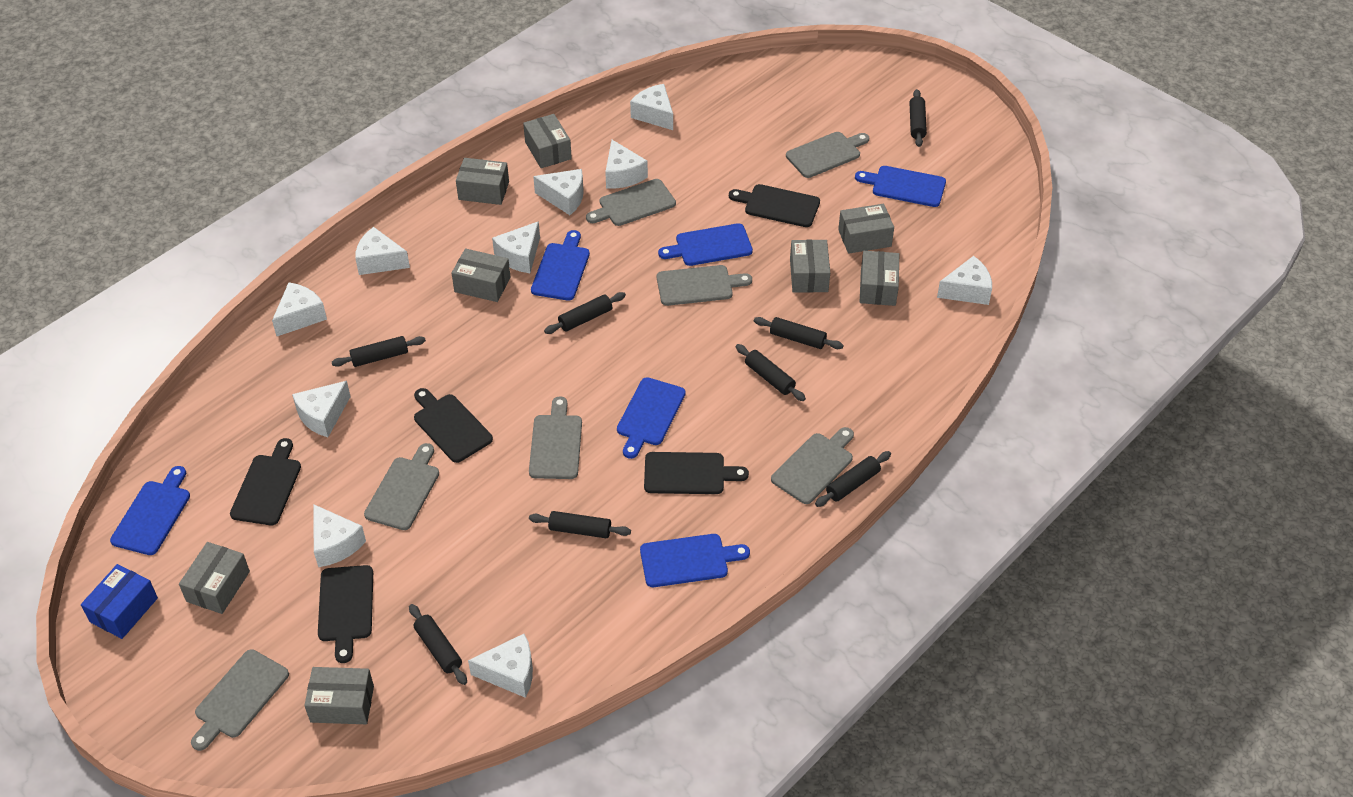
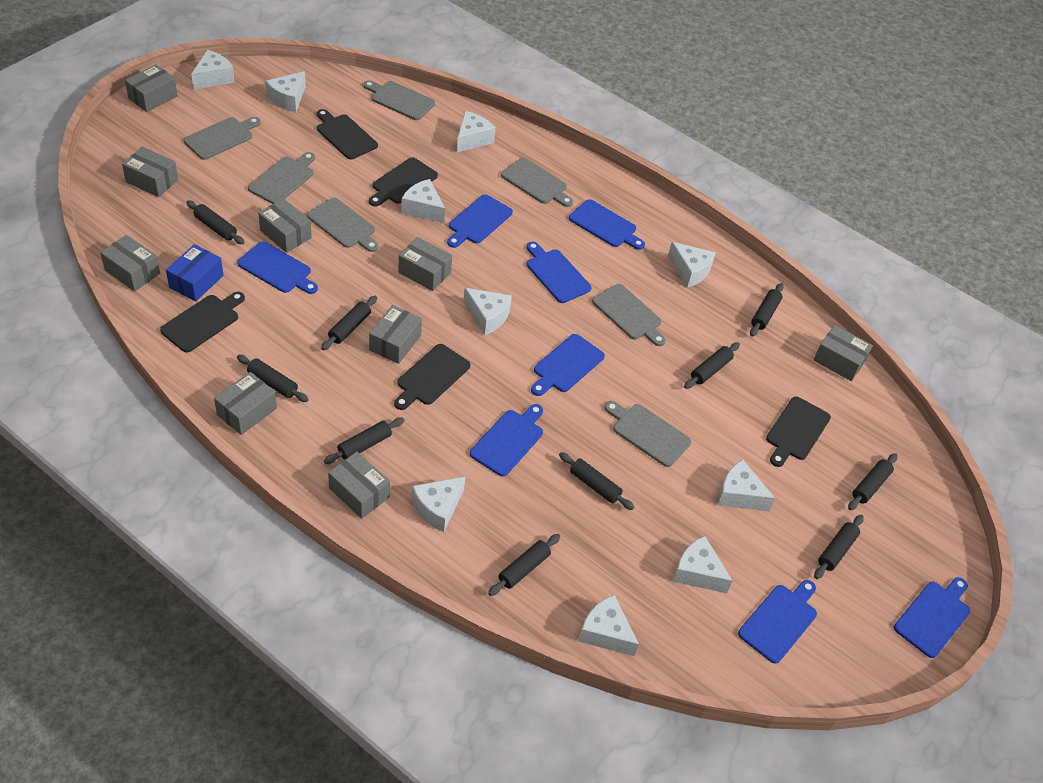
black rolling pin: [332,336,426,367] [409,604,467,685] [529,511,631,538] [544,292,626,334] [736,344,806,401] [754,317,844,349] [815,451,891,507] [909,89,927,147] = 8 -> [186,200,245,244] [237,355,309,402] [321,296,377,350] [324,417,404,464] [488,534,560,596] [559,452,634,510] [684,342,740,389] [750,283,784,337] [814,515,864,579] [848,453,897,510] = 10
blue cutting board: [110,466,190,555] [531,230,590,301] [617,377,686,459] [640,534,750,587] [658,223,753,266] [855,166,946,207] = 6 -> [237,241,318,294] [447,194,513,248] [470,404,543,476] [527,242,591,303] [531,334,605,396] [569,199,645,250] [738,580,817,664] [894,577,970,658] = 8
grey box: [179,542,250,614] [304,667,374,724] [452,249,511,302] [456,158,509,205] [523,114,572,168] [790,240,830,293] [838,204,894,254] [860,251,899,306] = 8 -> [100,235,160,291] [122,147,178,197] [125,65,178,112] [214,372,277,435] [258,198,312,253] [328,452,390,519] [369,305,422,364] [398,237,452,291] [814,325,873,381] = 9

